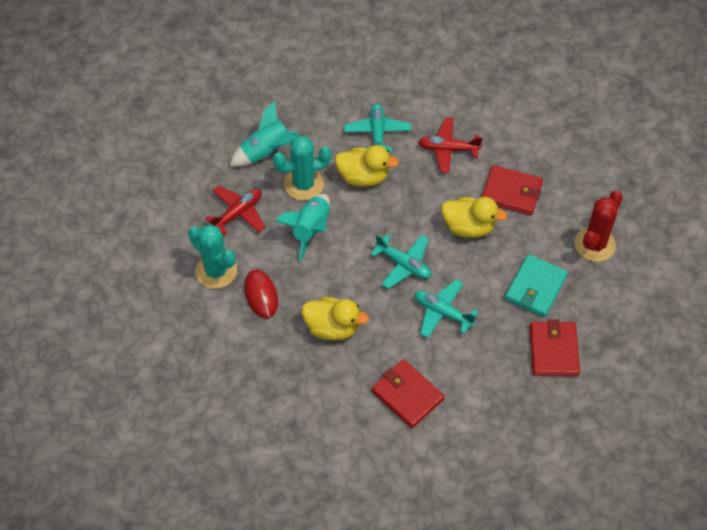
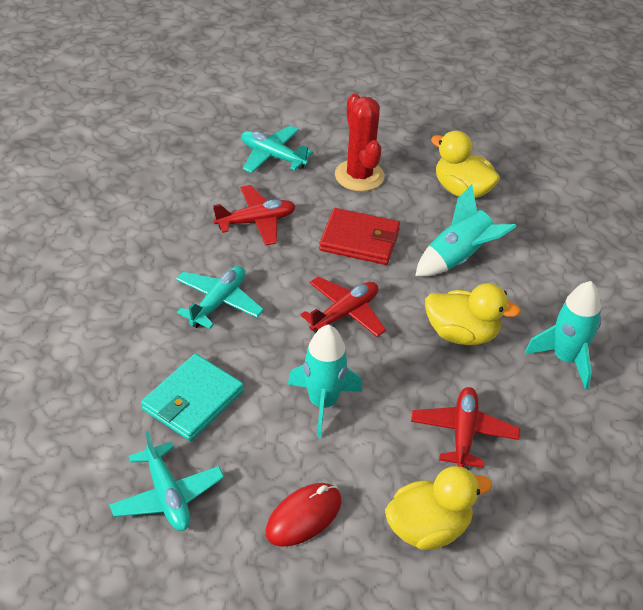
red plane: [205,186,265,236] [418,118,483,173] = 2 -> [213,185,296,246] [300,276,386,337] [411,387,520,468] = 3
red wallet: [372,359,444,428] [482,165,543,215] [530,319,580,376] = 3 -> [319,208,400,265] = 1
turquoise cactus: [188,224,237,289] [273,136,332,201] = 2 -> none = 0
turquoise rocket: [230,101,299,167] [275,194,330,261] = 2 -> [288,325,362,438] [415,184,517,276] [525,281,601,389] = 3

